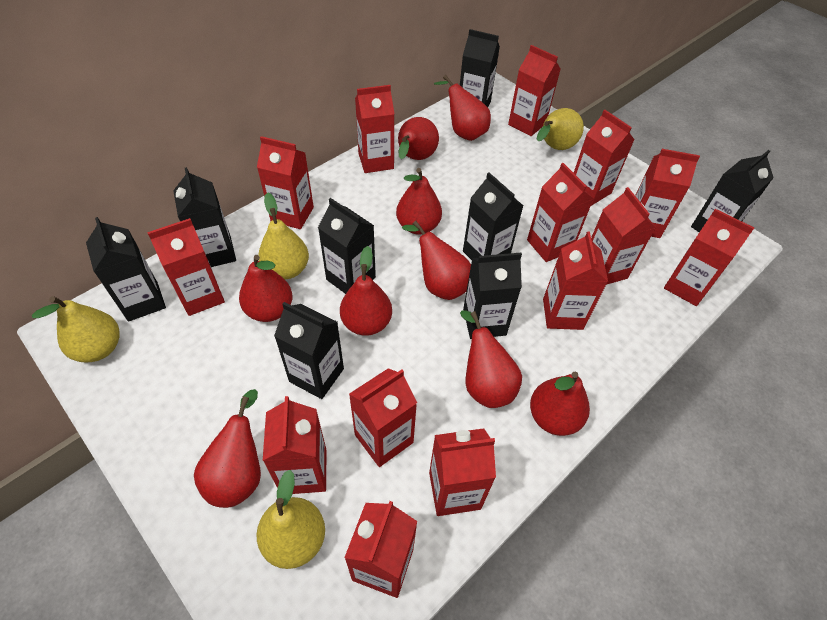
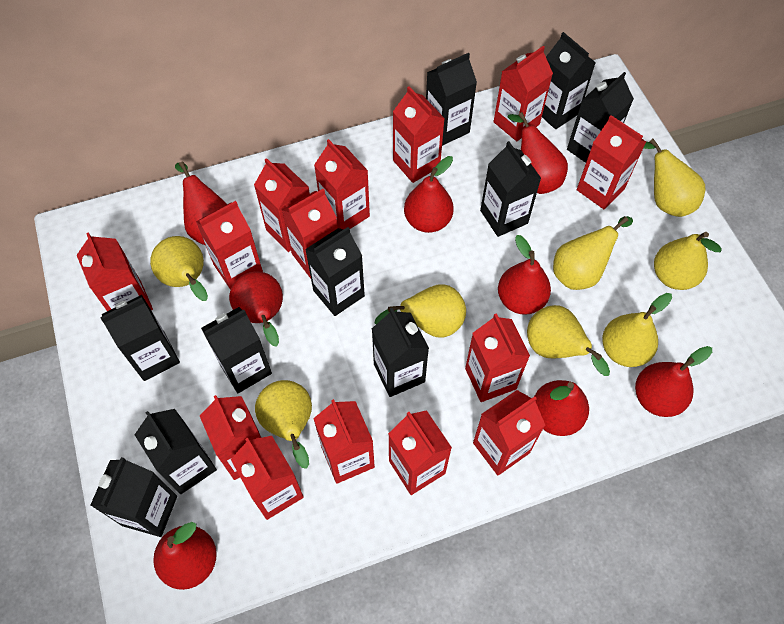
black carton: [86,217,166,322] [173,167,236,267] [274,302,344,399] [318,198,376,294] [460,29,500,107] [463,172,523,260] [463,253,522,339] [691,150,774,232] = 8 -> [90,457,177,537] [100,295,180,381] [135,409,217,494] [201,307,272,393] [305,227,365,316] [372,308,429,397] [426,53,477,146] [480,141,541,237] [542,32,596,129] [567,72,634,163] = 10
red pear: [194,389,261,508] [239,255,292,322] [340,246,392,336] [396,168,442,235] [398,117,439,160] [402,221,471,300] [434,75,491,141] [460,310,522,408] [530,371,590,436] = 9 -> [153,522,217,590] [175,162,227,245] [229,271,283,347] [404,156,454,233] [498,235,551,315] [507,112,568,194] [535,380,589,436] [635,346,712,417] = 8
yellow pear: [32,296,120,362] [257,470,325,569] [258,192,309,279] [537,108,584,150] = 4 -> [150,236,208,301] [255,380,312,469] [374,284,466,338] [527,305,610,376] [553,216,633,290] [602,293,672,367] [644,139,705,217] [654,232,722,290] = 8

